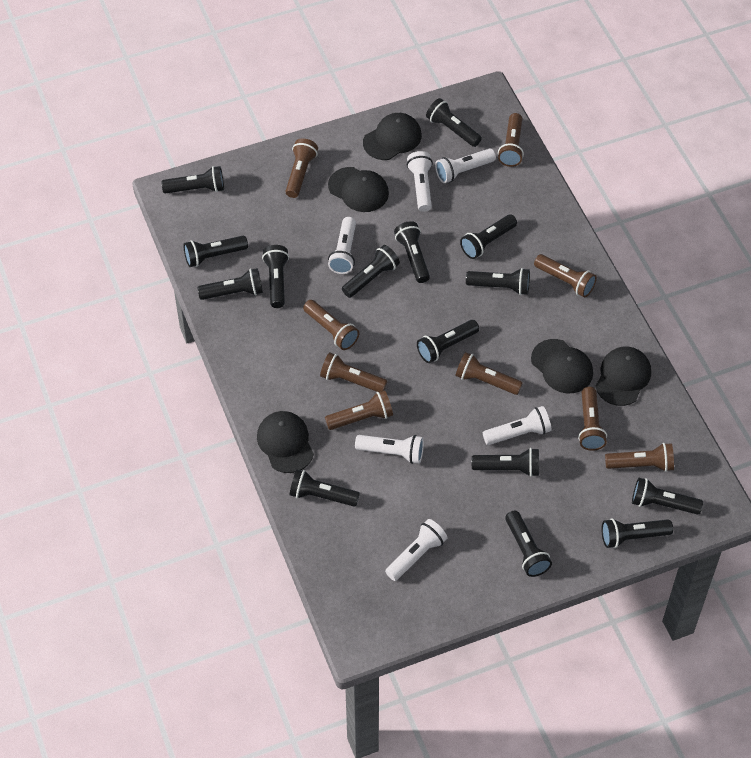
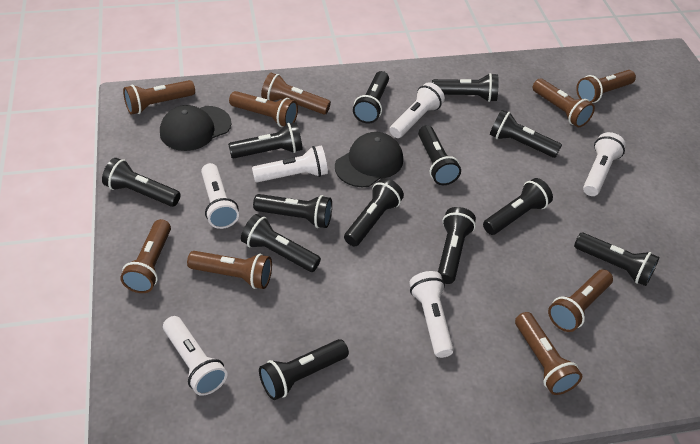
black cap: [257,411,314,473] [328,167,389,212] [363,113,422,160] [531,339,593,393] [595,346,651,406] = 5 -> [160,105,231,151] [335,132,403,187] = 2
black flashlight: [161,166,224,194] [184,236,248,267] [197,268,263,300] [262,245,289,308] [290,469,360,507] [342,245,400,298] [394,221,430,283] [417,320,479,363] [426,98,482,147] [460,214,517,259] [466,268,530,295] [472,448,539,477] [505,510,552,577] [601,518,673,548] [632,478,703,515] = 15 -> [102,158,181,207] [228,122,303,158] [241,214,321,272] [253,194,332,228] [259,339,349,400] [344,178,404,247] [353,71,389,124] [418,125,461,185] [432,73,499,102] [438,207,476,284] [483,178,553,235] [490,110,562,158] [574,233,659,286] = 13

